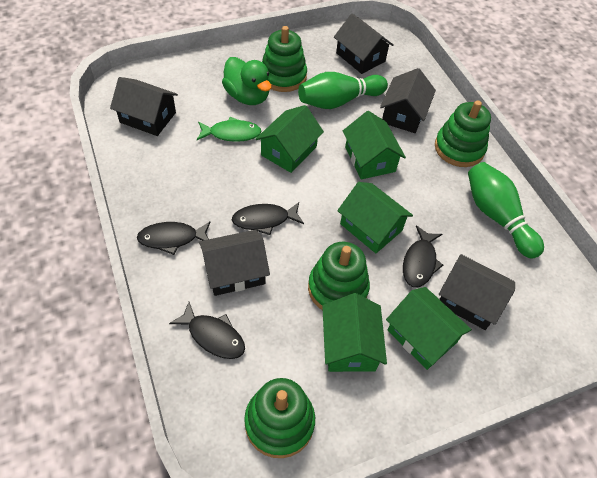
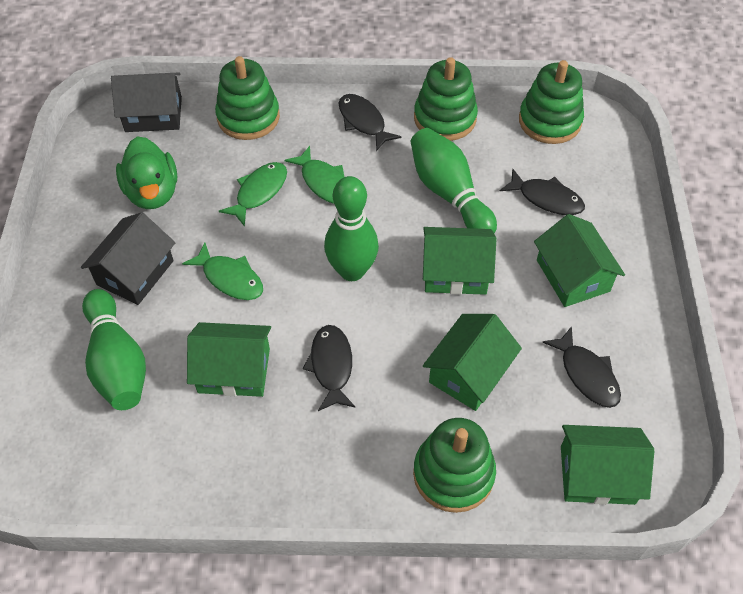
black house: [110,77,178,136] [199,230,270,296] [334,13,394,74] [380,68,436,133] [439,254,515,330] = 5 -> [81,212,175,305] [111,72,182,132] = 2
green bowling pin: [298,72,388,109] [468,162,544,259] = 2 -> [82,289,146,410] [324,176,379,281] [410,128,497,233] = 3
green fish: [197,117,261,142] = 1 -> [182,242,263,300] [219,162,287,227] [285,146,344,204] = 3

